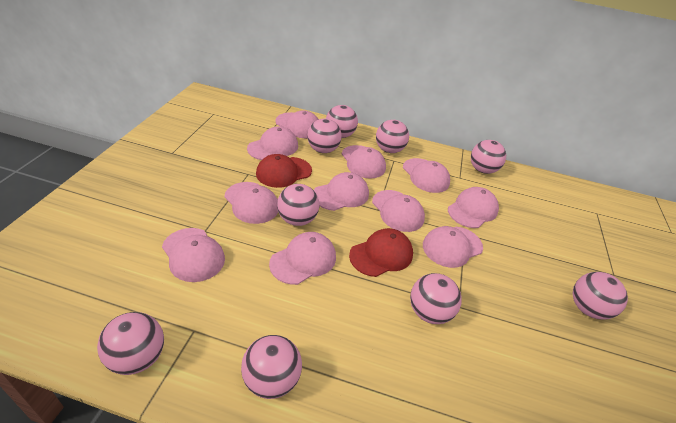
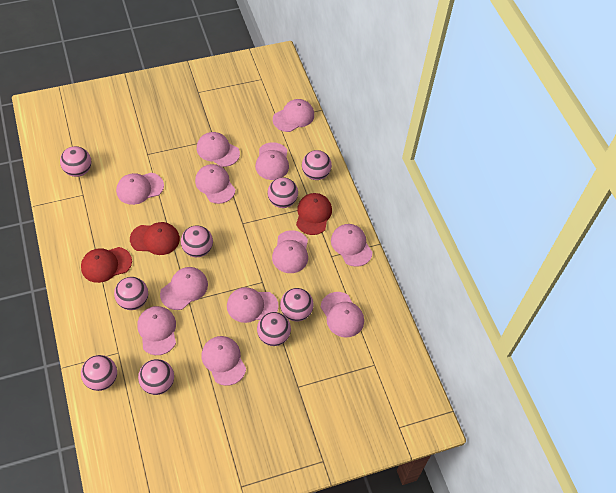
pink cap: [162,228,225,282] [224,182,278,224] [247,126,298,160] [269,232,336,285] [275,110,319,138] [314,172,369,211] [342,145,386,179] [372,190,425,232] [403,158,450,193] [423,226,483,268] [448,187,499,228] = 11 -> [116,173,164,205] [137,306,176,355] [160,267,208,310] [195,164,235,204] [197,132,240,167] [202,336,246,386] [227,287,279,323] [255,142,289,180] [272,230,308,273] [273,99,314,132] [321,292,364,337] [331,224,373,267] = 12
red cap: [256,154,312,188] [349,228,413,277] = 2 -> [81,247,132,283] [130,222,180,255] [296,193,332,235] = 3

